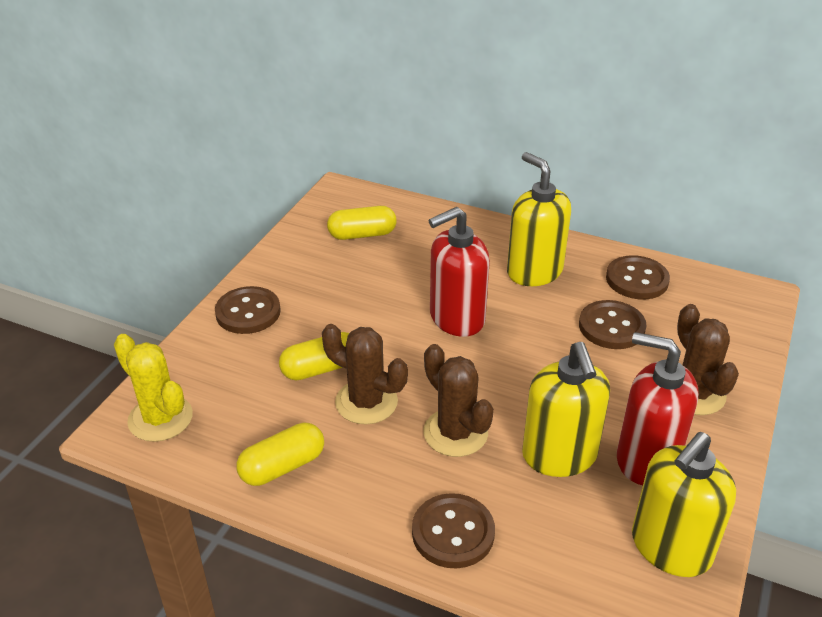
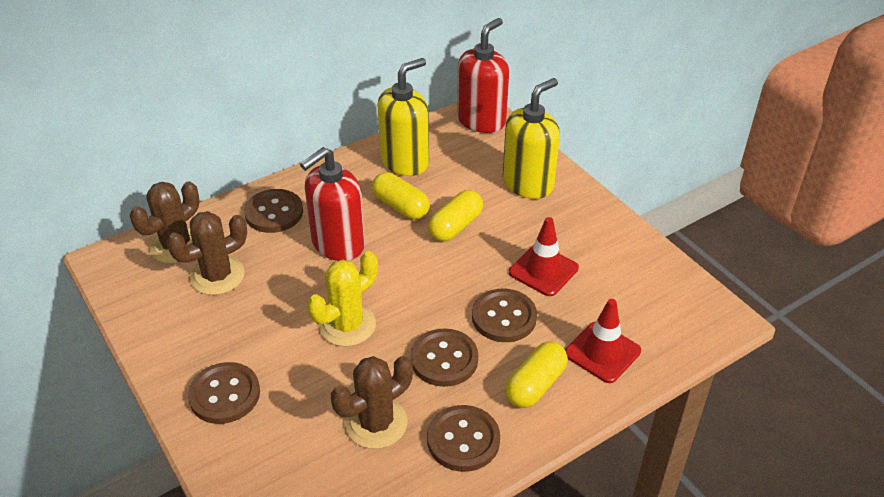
brown button: [215,286,281,334] [412,493,495,569] [579,300,646,349] [606,255,670,299] = 4 -> [188,362,260,424] [244,189,303,233] [411,328,478,387] [427,405,500,472] [472,289,537,342] = 5
red traffic cone: none = 0 -> [509,217,579,296] [565,299,641,383] = 2
yellow soap dispenser: [507,152,571,286] [522,342,610,477] [632,432,736,577] = 3 -> [377,58,429,176] [503,78,560,199] = 2

